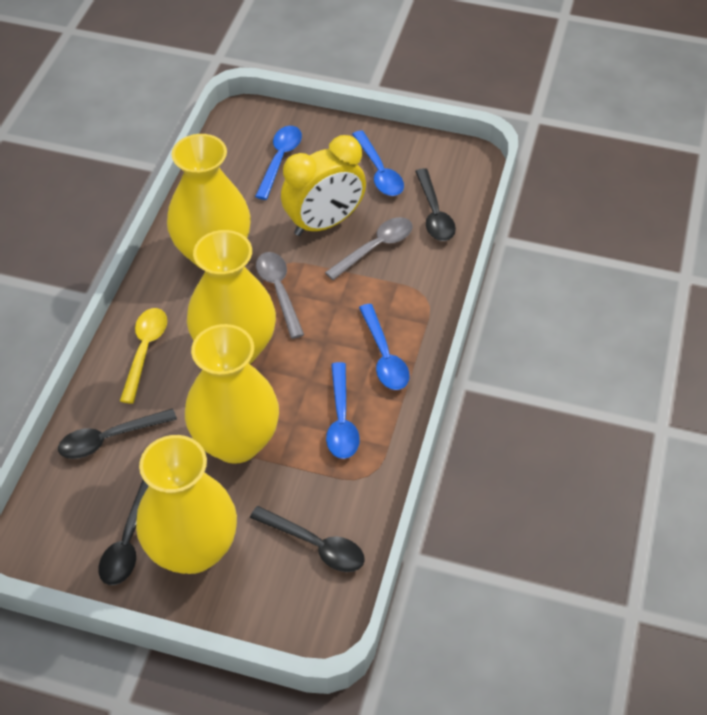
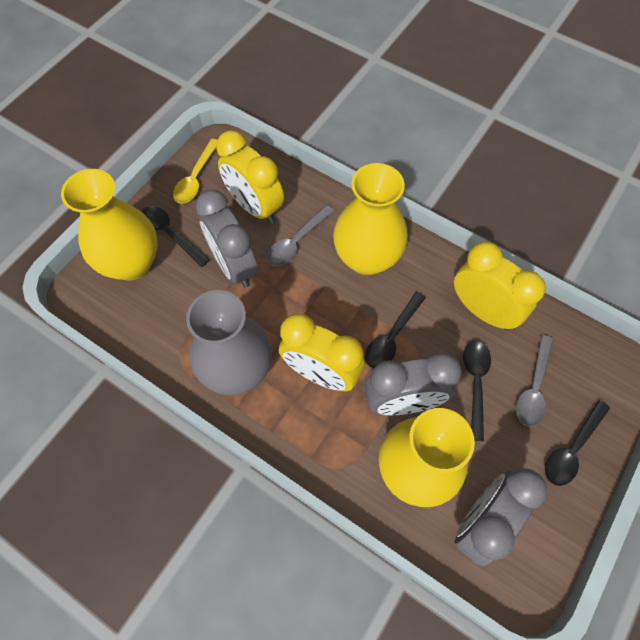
blue spoon: [255,126,302,200] [326,362,360,459] [352,130,404,196] [359,304,410,390] = 4 -> none = 0
grey clock: none = 0 -> [195,190,258,288] [364,352,462,415] [455,468,547,566] = 3
grey vase: none = 0 -> [186,290,272,395] = 1
yellow clock: [281,135,366,236] = 1 -> [216,131,284,223] [279,314,365,391] [454,242,546,330] = 3
yellow vase: [136,435,237,574] [167,134,251,268] [185,324,279,464] [187,230,276,364] = 4 -> [61,169,158,281] [333,163,408,275] [379,408,475,507] = 3

